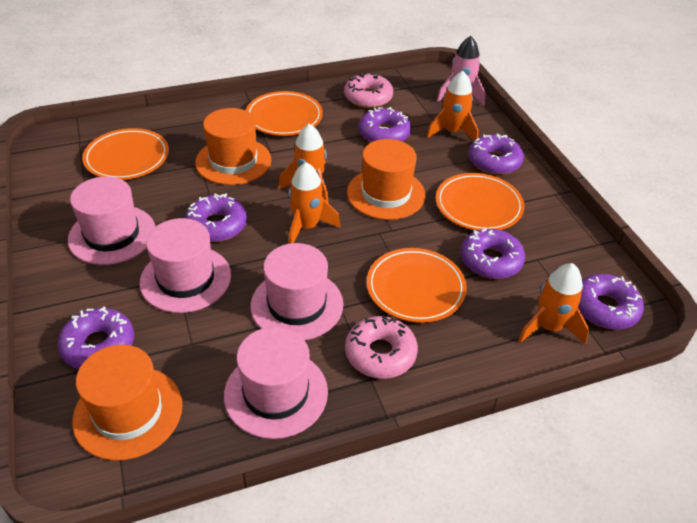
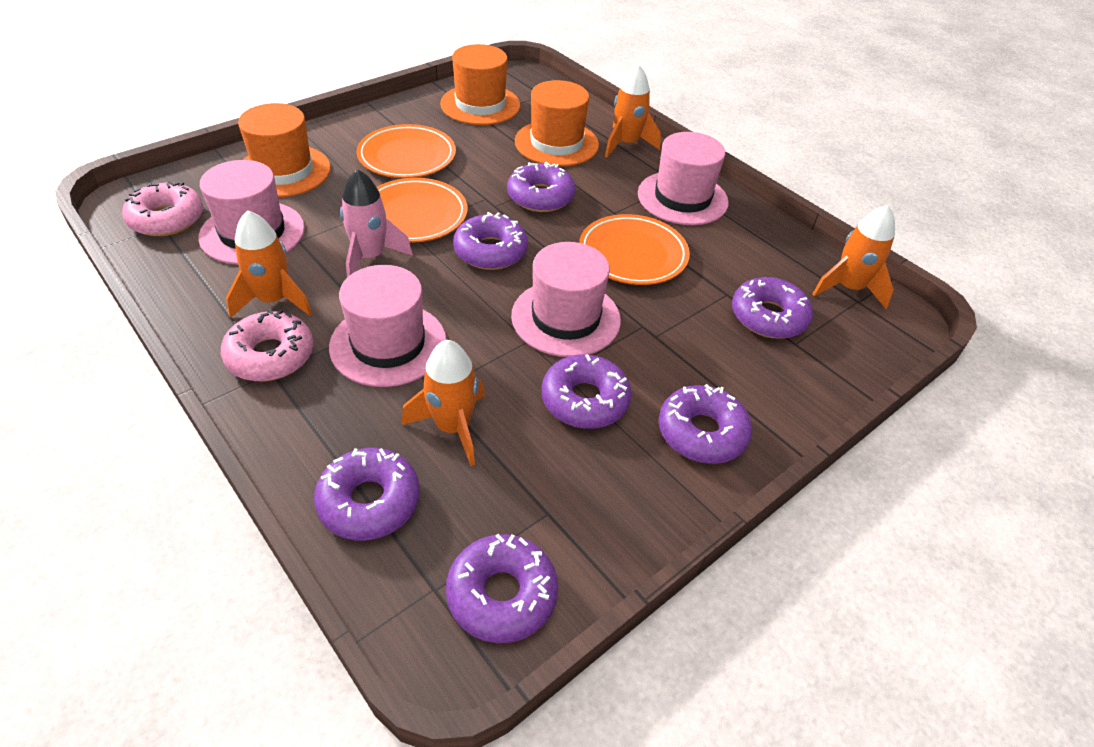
orange plate: [82,128,169,180] [246,91,323,136] [367,248,467,323] [436,173,525,231] = 4 -> [357,124,456,178] [376,178,468,243] [579,214,690,285] = 3
purple donut: [58,307,134,369] [185,194,247,242] [359,107,411,142] [461,228,525,279] [468,133,524,175] [578,274,644,330] = 6 -> [314,448,420,540] [446,534,558,643] [453,212,528,270] [507,162,576,212] [542,354,632,429] [659,384,752,464] [732,277,813,338] = 7

